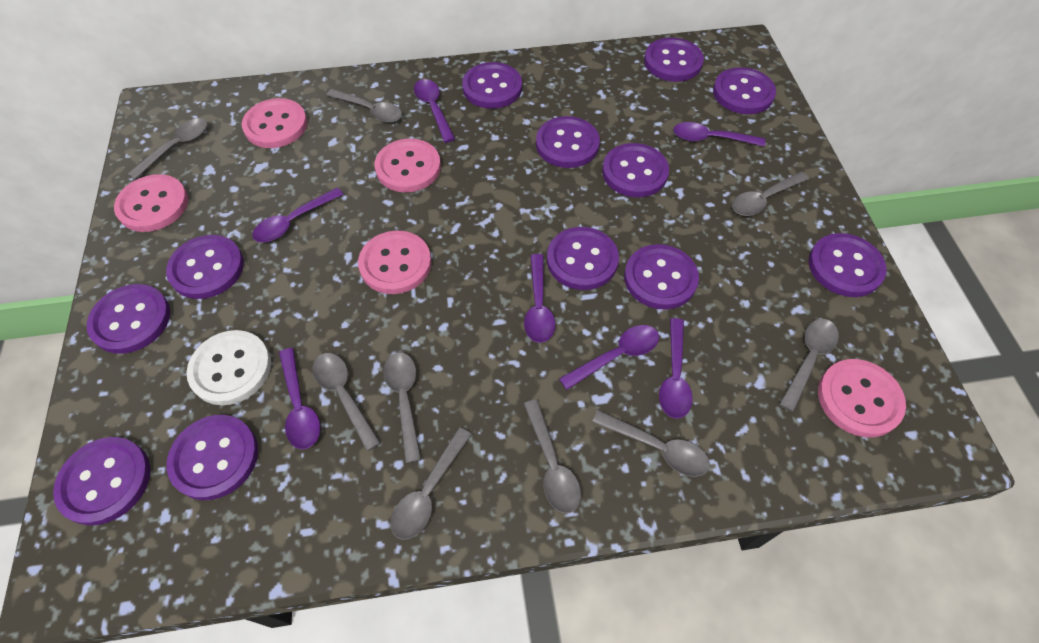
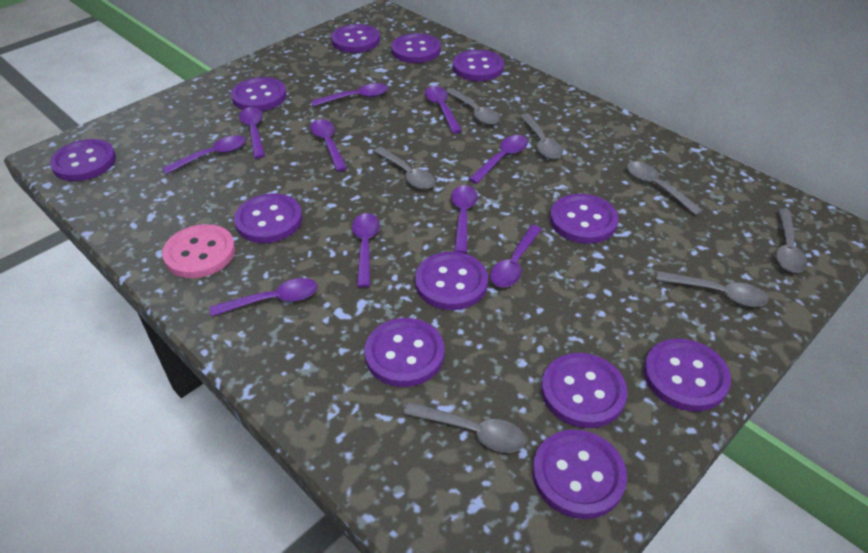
grey spoon: [128,118,207,179] [312,353,380,451] [326,89,402,123] [383,352,421,463] [391,427,472,540] [524,399,581,513] [592,410,710,477] [732,171,809,216] [779,319,839,412] = 9 -> [374,147,435,189] [403,401,526,453] [446,88,500,125] [520,113,563,159] [627,161,703,215] [656,271,768,307] [776,209,807,273] = 7
pink button: [114,174,188,232] [242,98,307,148] [358,231,431,294] [375,139,441,192] [818,359,906,437] = 5 -> [162,224,235,278] = 1
purple spoon: [252,188,344,242] [279,348,320,449] [414,79,455,143] [524,254,555,343] [559,325,659,390] [659,318,693,419] [673,122,765,147] = 7 -> [162,135,246,174] [210,278,318,317] [239,107,265,159] [310,119,347,171] [311,83,388,106] [352,213,380,287] [425,86,462,134] [451,185,478,253] [469,135,528,184] [490,225,542,288] = 10
white button: [186,330,271,405] = 1 -> none = 0

